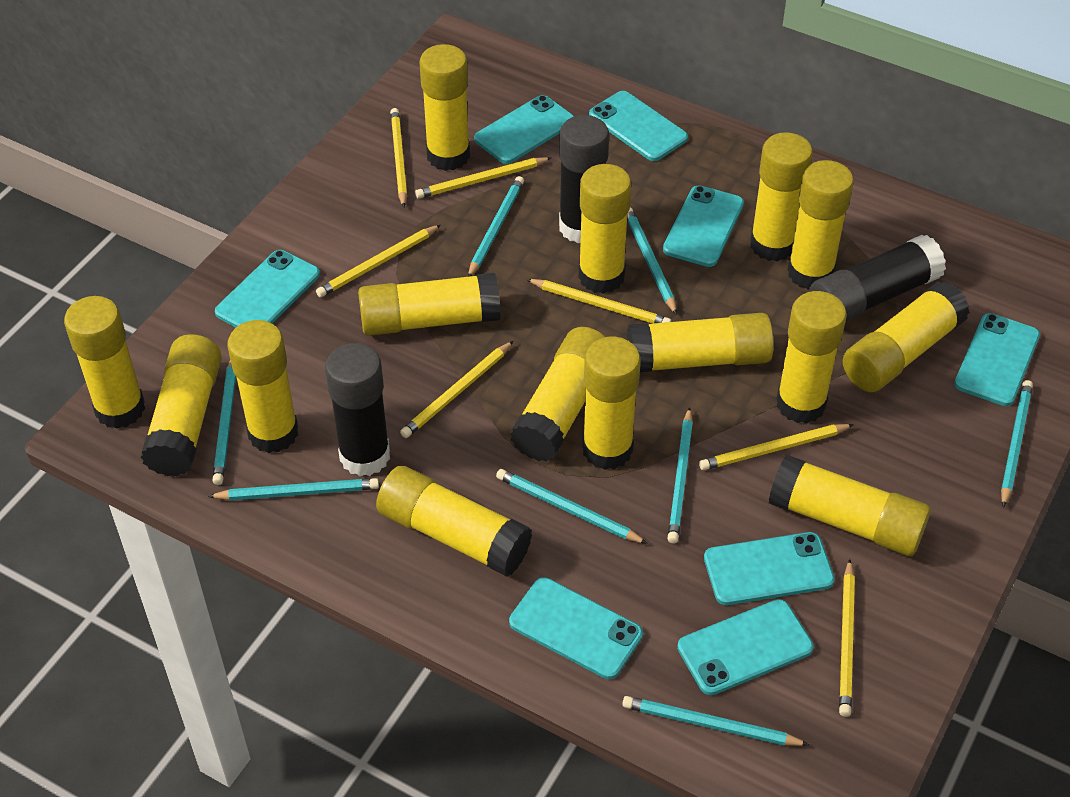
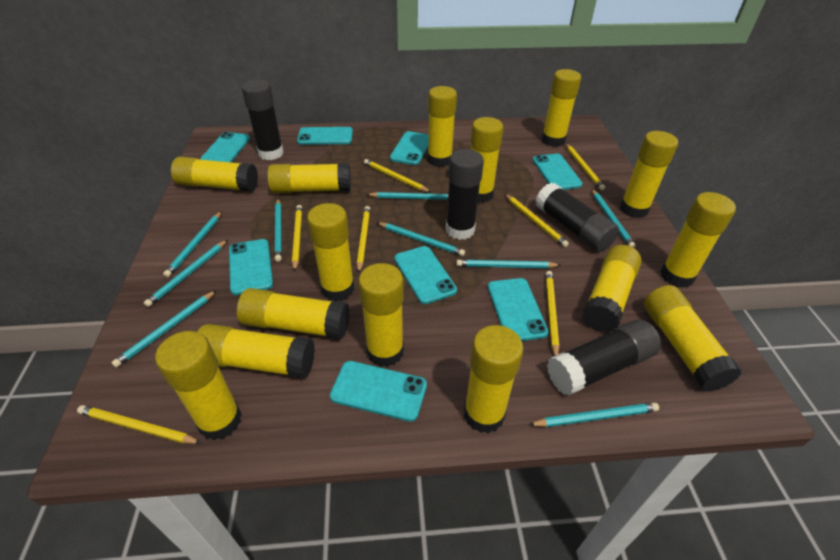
black glue stick: [325,343,390,476] [559,115,609,243] [809,235,946,321] = 3 -> [242,80,284,160] [446,149,484,240] [535,183,619,252] [547,320,661,396] = 4
turquoise pencil: [208,478,379,501] [212,360,236,485] [468,176,524,277] [496,469,648,544] [622,696,809,746] [627,207,677,315] [667,407,693,543] [1001,380,1033,508] = 8 -> [111,290,217,368] [144,240,227,307] [163,211,222,277] [275,199,282,262] [366,192,448,200] [377,222,465,256] [456,260,561,268] [529,403,659,427] [592,189,636,248] = 9

